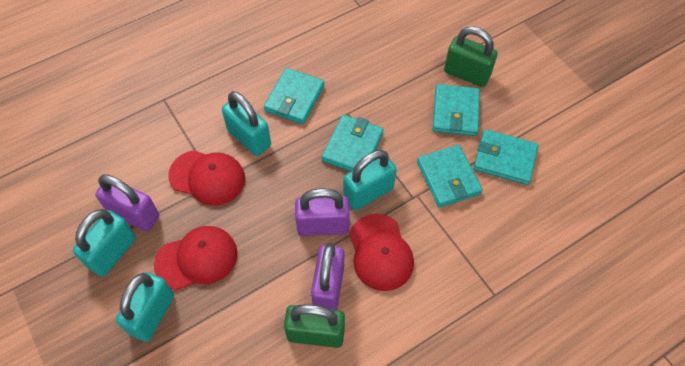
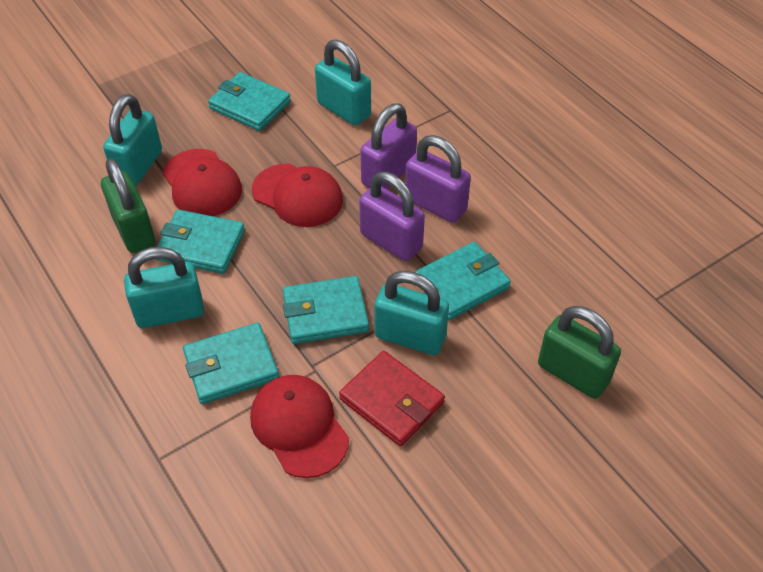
red wallet: none = 0 -> [339,351,445,446] = 1

